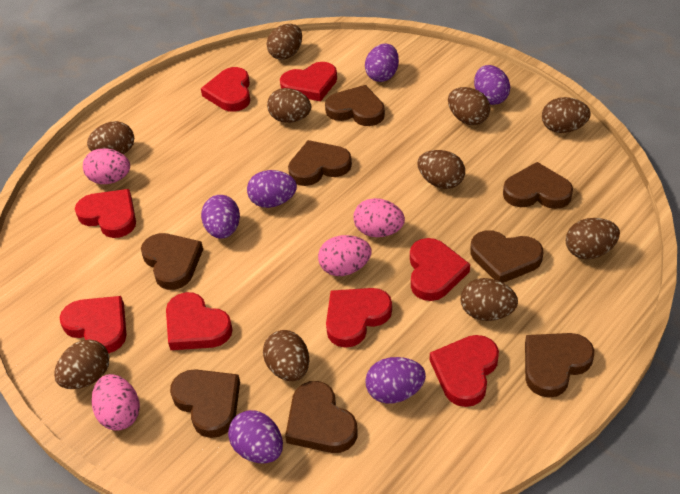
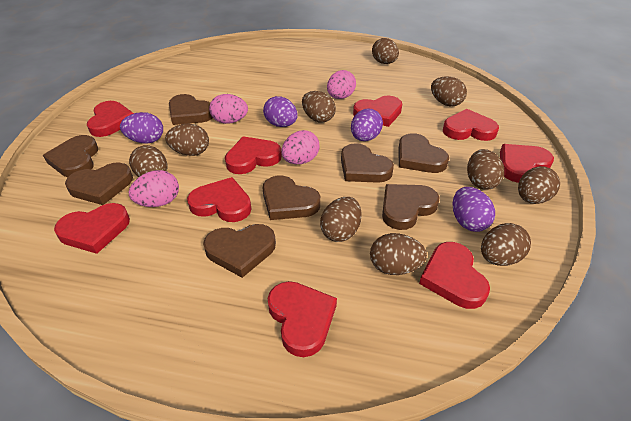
purple egg: [201,195,240,239] [228,410,283,464] [247,170,297,208] [365,43,399,82] [365,357,426,403] [474,65,510,105] = 6 -> [120,112,163,144] [263,96,298,127] [351,108,383,141] [453,187,495,232] = 4
red heart: [59,296,127,353] [75,189,136,238] [166,292,233,350] [201,67,250,112] [280,62,337,101] [326,288,392,348] [410,238,470,301] [430,335,499,407] = 8 -> [54,203,130,254] [87,101,134,137] [187,177,252,222] [225,136,282,174] [267,281,337,357] [353,96,403,127] [419,242,490,309] [443,109,499,141] [500,144,554,183] = 9

